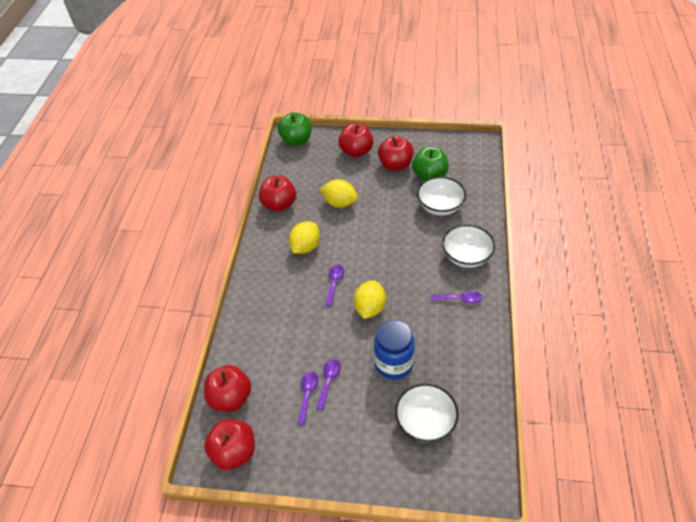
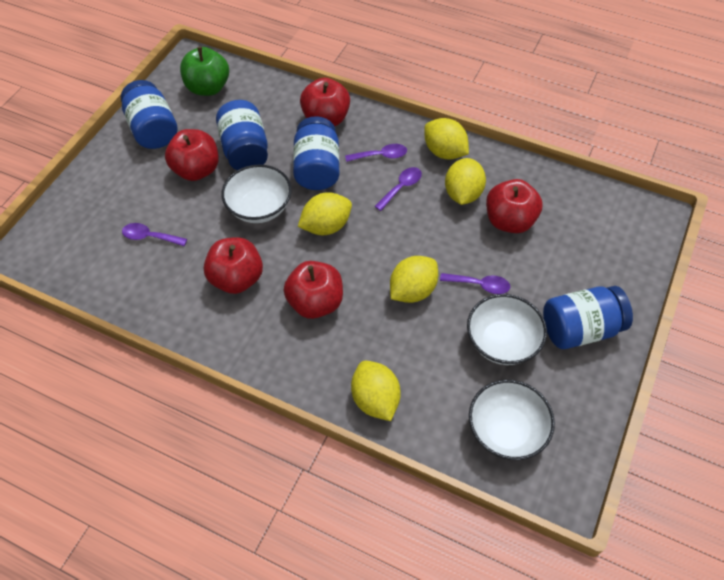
blue jar: [374,320,415,379] = 1 -> [121,80,177,149] [216,100,268,170] [293,116,340,190] [543,286,633,349] = 4
green apple: [278,112,312,146] [412,147,449,181] = 2 -> [180,47,229,96] = 1
yellow lemon: [289,221,320,254] [320,180,358,208] [354,280,386,319] = 3 -> [298,192,352,235] [351,361,401,421] [390,256,438,303] [424,118,469,160] [445,158,486,205] = 5

